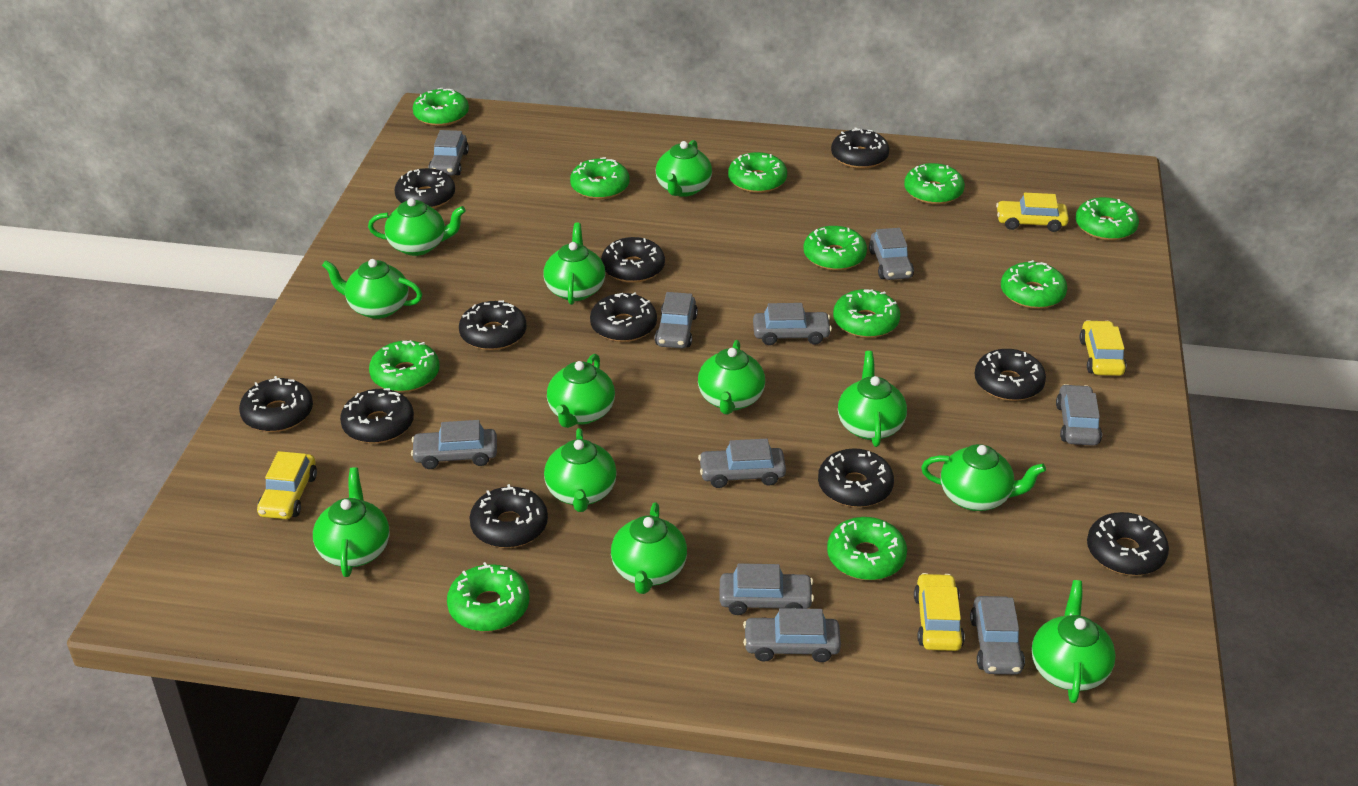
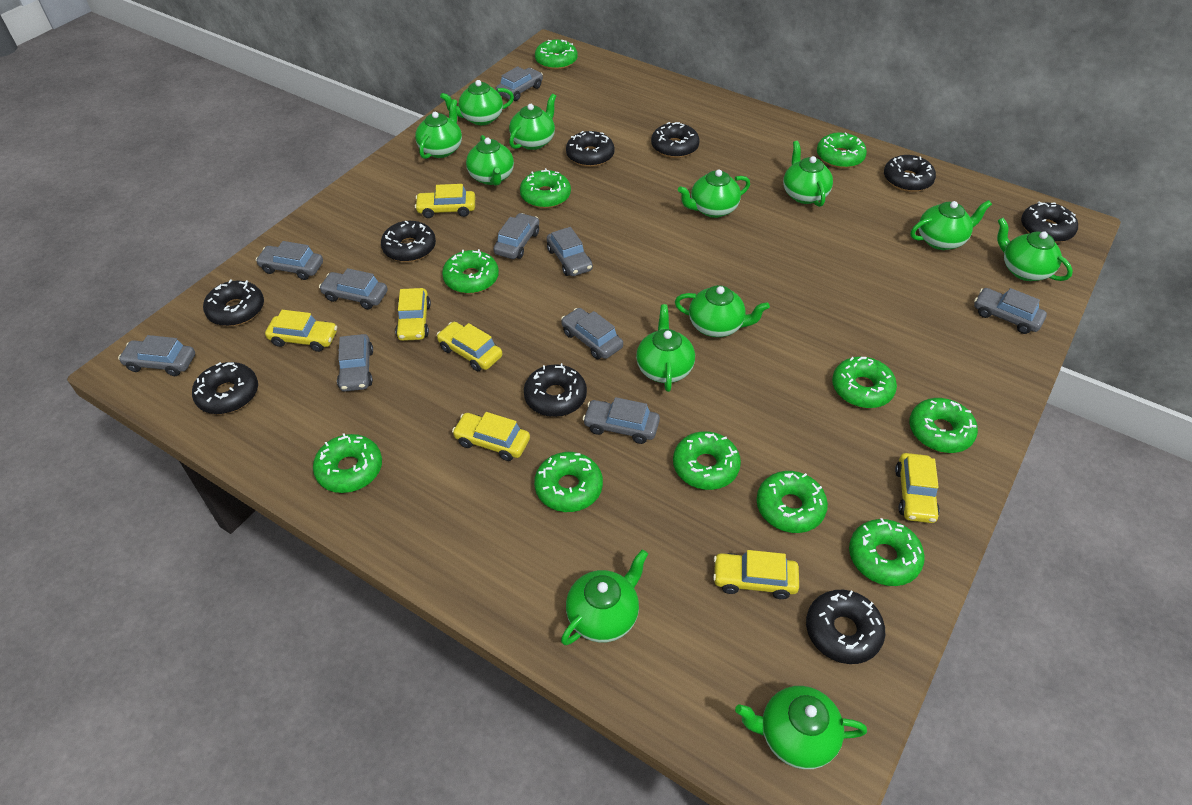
black donut: [239,376,313,432] [340,388,414,444] [395,168,455,209] [459,300,526,350] [469,484,548,548] [590,293,657,342] [601,237,665,283] [818,448,894,507] [831,128,889,169] [975,349,1046,401] [1087,512,1169,576] = 11 -> [192,362,258,414] [203,279,264,326] [381,221,436,262] [524,363,587,417] [566,131,615,167] [651,122,700,158] [806,590,885,664] [884,155,936,192] [1021,202,1078,243] = 9
yellow car: [257,451,317,519] [914,573,965,651] [996,193,1069,232] [1080,320,1127,376] = 4 -> [265,310,337,352] [395,288,431,341] [415,184,475,218] [437,322,502,371] [452,412,530,461] [713,550,799,599] [895,453,940,523] = 7

